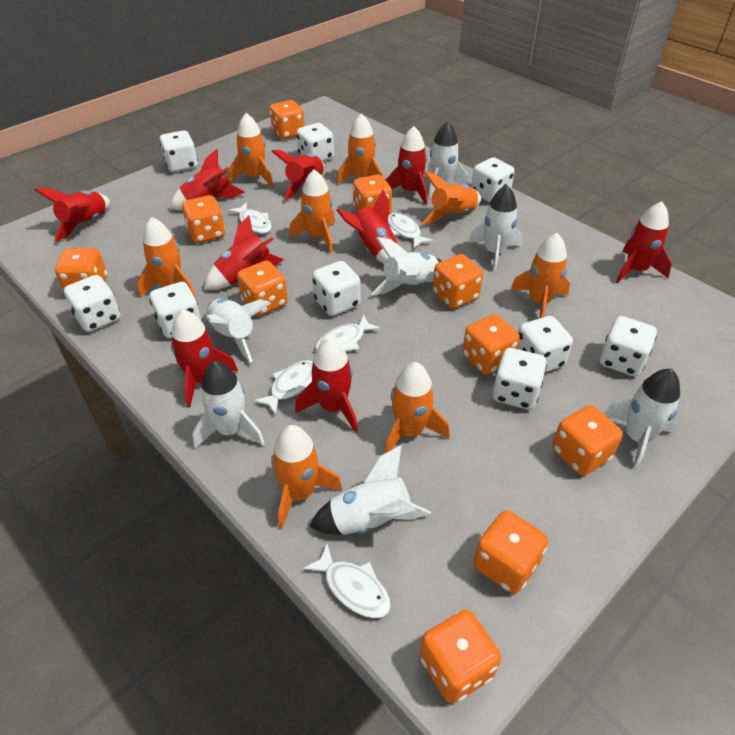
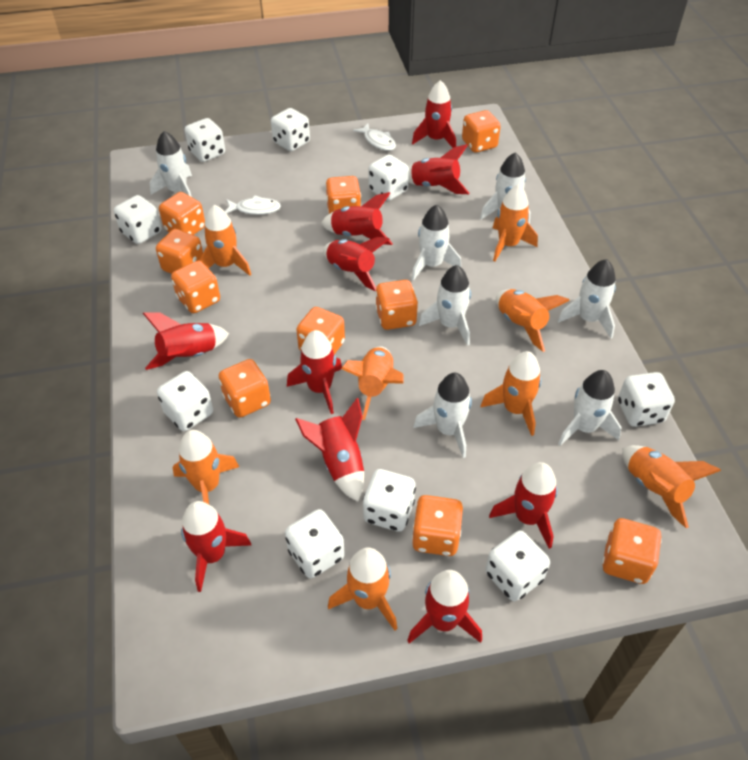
red rocket: [35,188,110,242] [170,149,245,210] [171,309,238,408] [204,215,284,290] [271,150,324,200] [295,338,358,432] [337,189,398,264] [386,126,427,205] [616,202,672,283] = 9 -> [143,313,229,370] [181,501,251,592] [287,330,342,414] [295,398,364,502] [321,192,393,245] [323,237,390,292] [407,570,482,643] [408,144,470,194] [412,80,456,148] [489,462,558,549] = 10
white fish: [228,202,272,234] [253,360,313,415] [303,544,391,618] [315,315,381,351] [388,213,433,248] = 5 -> [225,195,281,215] [353,123,396,151] = 2

